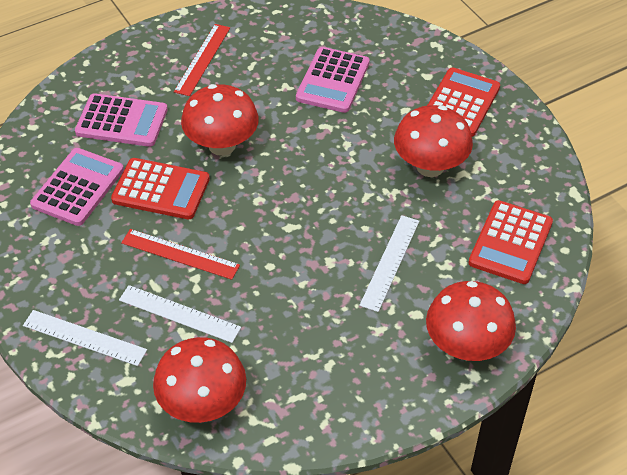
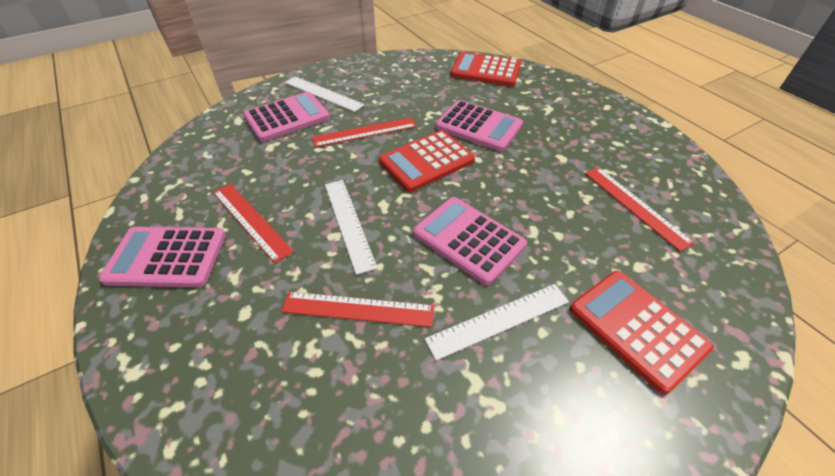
pink calculator: [30,148,124,226] [75,93,168,147] [296,47,370,113] = 3 -> [99,227,226,287] [243,92,330,142] [413,197,527,285] [435,100,523,152] = 4
red mushroom: [153,337,246,423] [181,84,259,156] [394,105,473,177] [426,281,516,361] = 4 -> none = 0
red ruler: [121,229,240,280] [174,24,230,96] = 2 -> [213,184,294,263] [281,292,434,327] [312,117,417,147] [585,167,695,252] = 4

